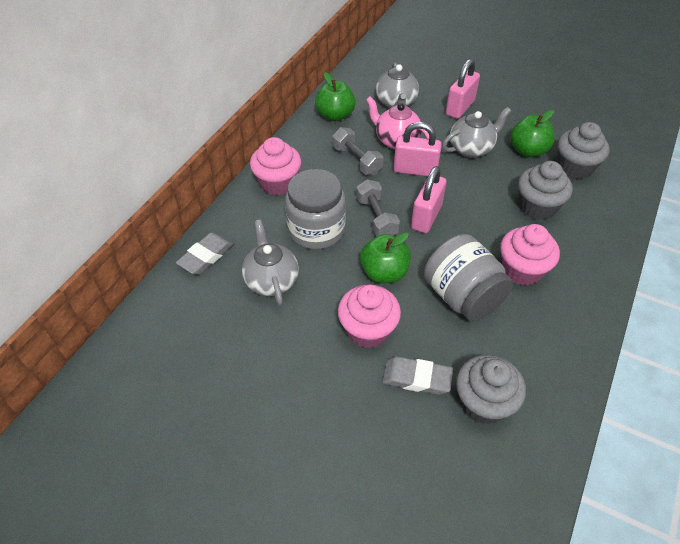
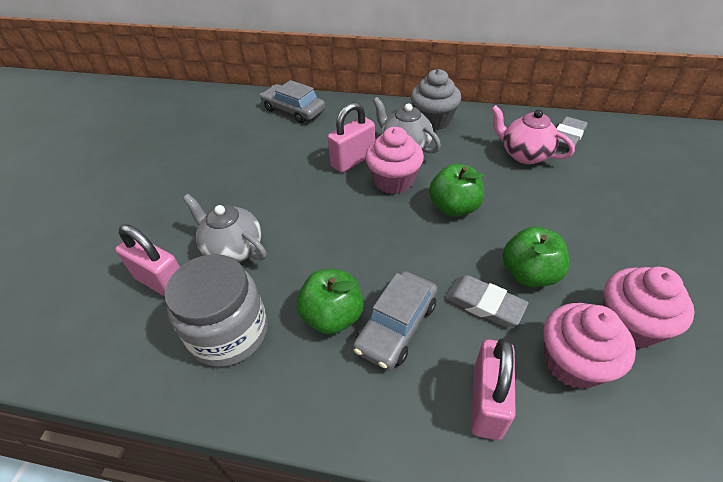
grey car: none = 0 -> [260,80,325,123] [353,271,438,370] = 2
grey cupcake: [456,355,526,425] [518,161,573,220] [558,122,610,179] = 3 -> [411,69,461,130] = 1
grey dumbbell: [332,127,383,175] [356,179,400,237] = 2 -> none = 0
grey jar: [285,169,346,249] [424,234,513,322] = 2 -> [164,254,268,367] = 1
grey teapot: [242,219,299,306] [376,62,419,108] [442,107,511,158] = 3 -> [183,194,267,262] [373,97,441,153] = 2

